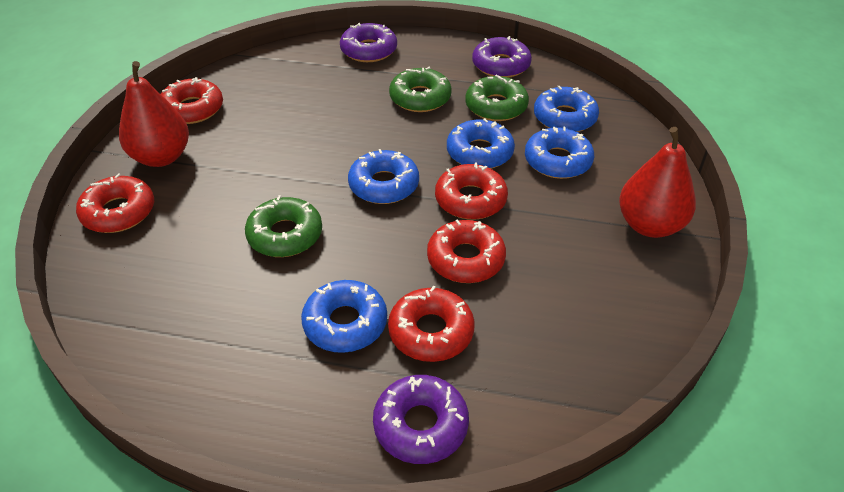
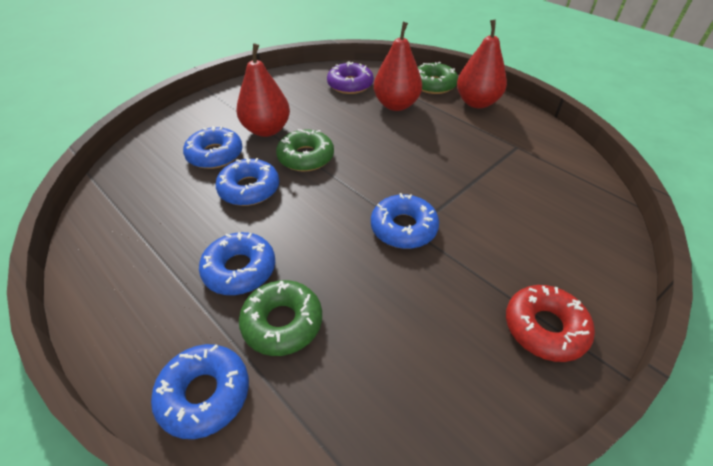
purple donut: [340,23,397,62] [373,375,469,464] [472,36,532,78] = 3 -> [327,62,374,94] = 1
red donut: [76,173,154,233] [161,77,223,124] [388,285,475,362] [427,219,506,283] [435,162,508,220] = 5 -> [506,285,595,362] = 1
red pear: [119,61,189,167] [619,127,696,238] = 2 -> [237,43,290,137] [374,22,422,111] [457,19,507,108] = 3

